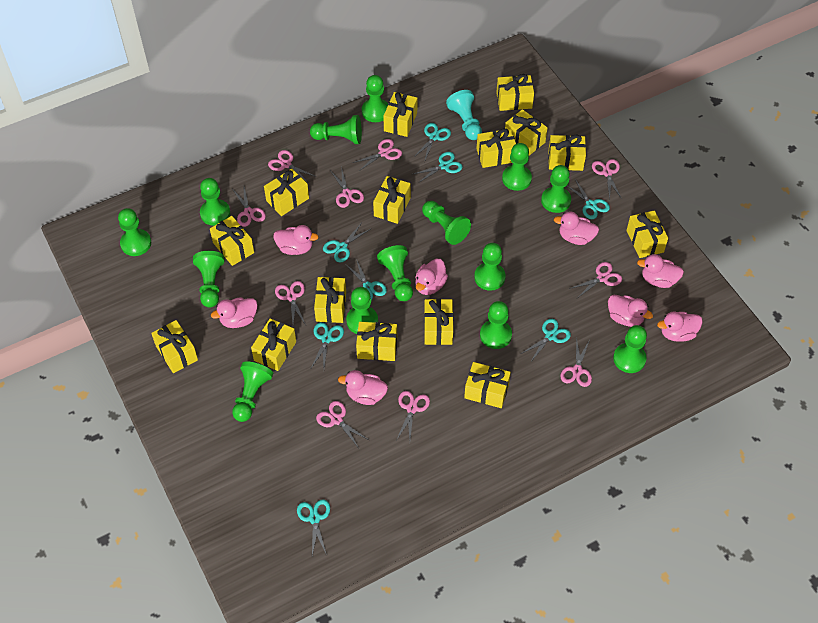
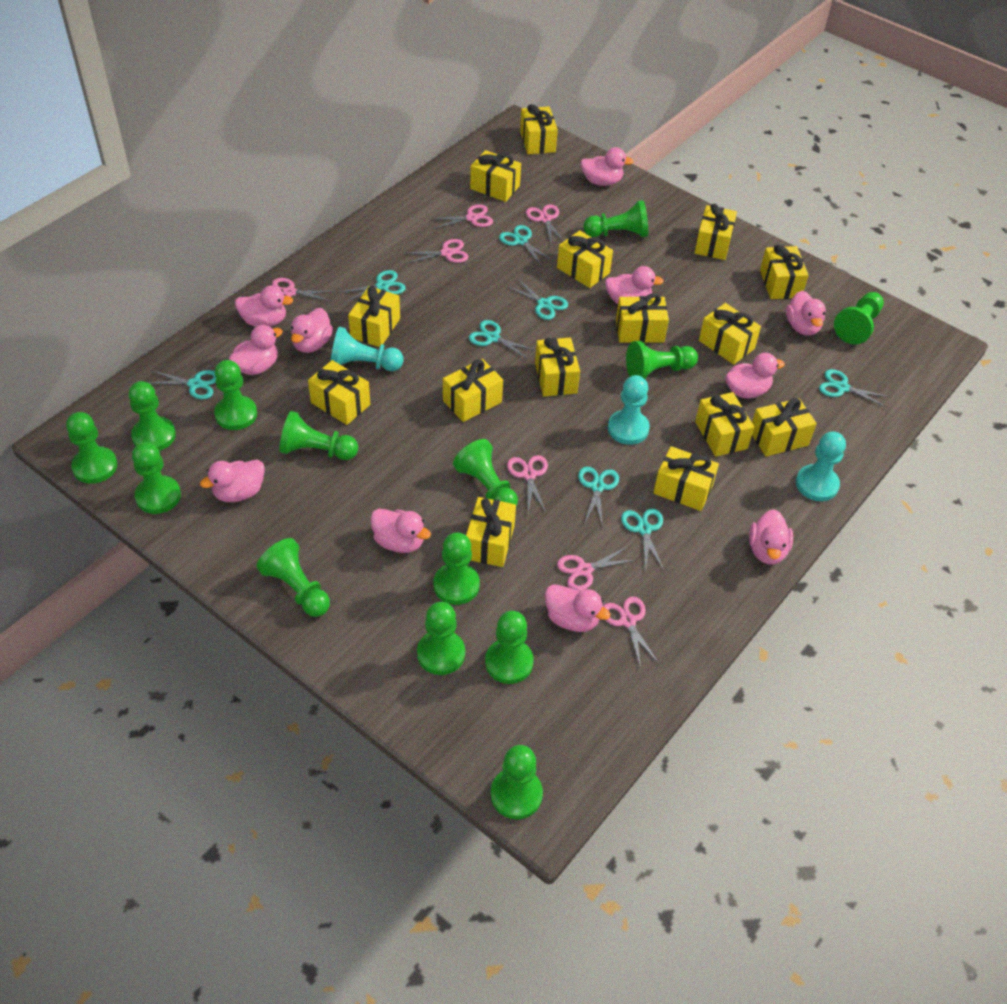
pink duck: [211,297,258,328] [273,225,319,255] [338,370,388,405] [415,259,448,295] [554,211,599,245] [608,294,653,327] [637,254,684,288] [657,311,703,342] = 8 -> [200,460,265,502] [229,325,283,375] [235,286,293,327] [291,308,333,353] [370,509,431,553] [545,584,611,632] [581,147,634,186] [605,266,664,304] [725,353,785,398] [749,509,793,564] [786,291,826,336] = 11
pink scissors: [233,187,266,227] [268,150,317,184] [275,281,306,325] [316,401,369,448] [330,166,364,208] [353,139,402,172] [397,391,430,440] [560,337,592,387] [569,262,622,297] [592,159,622,199] = 10 -> [272,278,336,302] [403,239,468,264] [429,204,493,229] [507,455,548,513] [526,204,564,246] [557,546,636,590] [603,597,659,668] = 7
turquoise pawn: [446,90,482,140] = 1 -> [331,327,403,371] [608,375,650,445] [796,431,846,501] = 3

